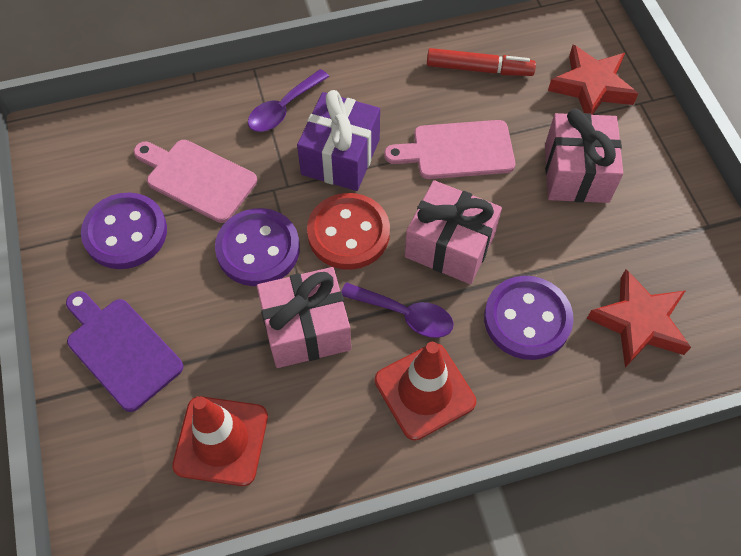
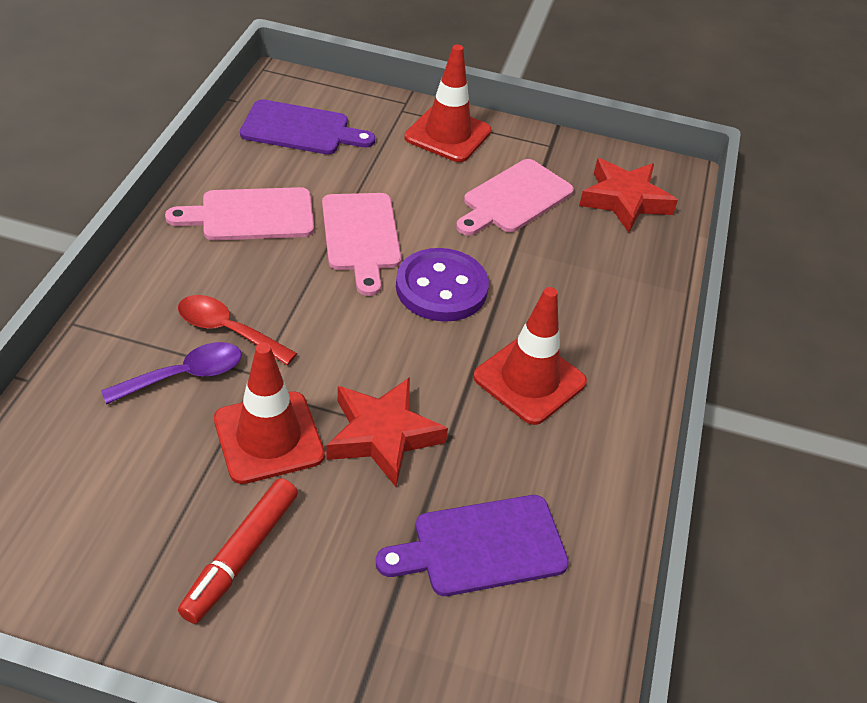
pink cutting board: [134,140,257,223] [384,120,515,179] = 2 -> [165,187,314,241] [322,193,401,296] [456,159,574,236] = 3
pink gift: [257,267,351,368] [405,180,502,284] [545,109,623,203] = 3 -> none = 0
purple button: [81,192,167,269] [215,208,300,286] [484,276,574,360] = 3 -> [396,248,489,322] = 1
purple cutting board: [66,291,184,412] = 1 -> [240,99,375,154] [376,495,569,596] = 2
purple gift: [297,90,380,191] = 1 -> none = 0
purple spoon: [248,69,329,132] [341,283,454,338] = 2 -> [101,342,242,404] = 1
red button: [307,193,390,270] = 1 -> none = 0
red spoon: none = 0 -> [178,295,297,365] = 1
red traffic cone: [172,396,268,486] [375,342,476,441] = 2 -> [214,343,325,484] [404,45,492,162] [473,287,587,425] = 3

